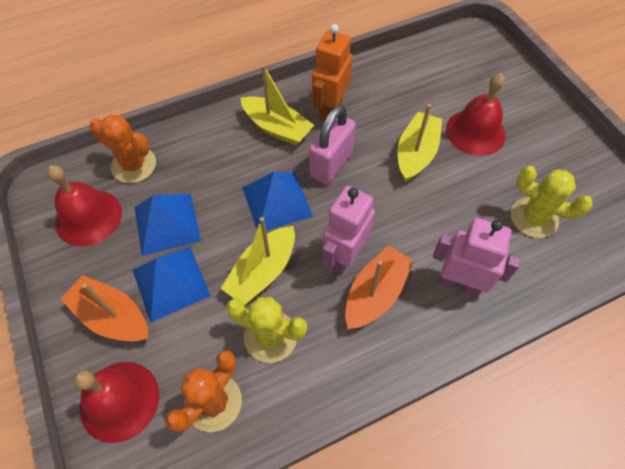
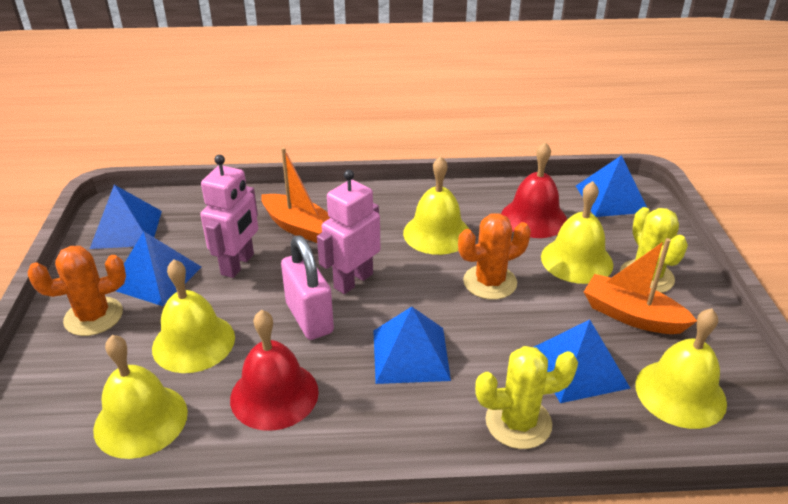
blue pyramid: [132,247,211,322] [134,194,201,256] [242,172,313,231] = 3 -> [90,185,162,249] [116,231,201,306] [373,307,451,384] [534,320,630,403] [576,155,647,217] = 5
orange robot: [312,24,353,121] = 1 -> none = 0
red bell: [47,165,122,247] [74,362,159,443] [446,73,506,156] = 3 -> [230,310,319,431] [501,142,567,238] = 2
yellow bell: none = 0 -> [93,335,188,459] [152,259,235,373] [403,156,469,255] [541,181,613,284] [635,308,727,429] = 5
yellow boat: [221,217,295,305] [240,65,314,146] [397,104,442,182] = 3 -> none = 0

